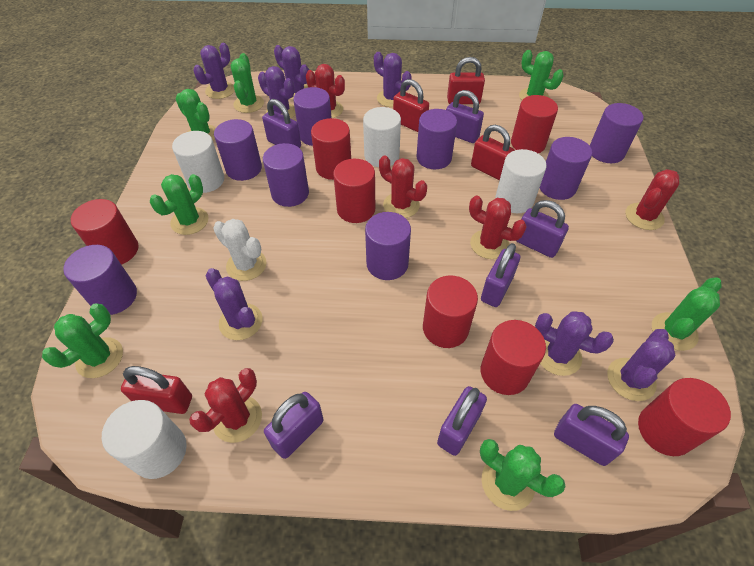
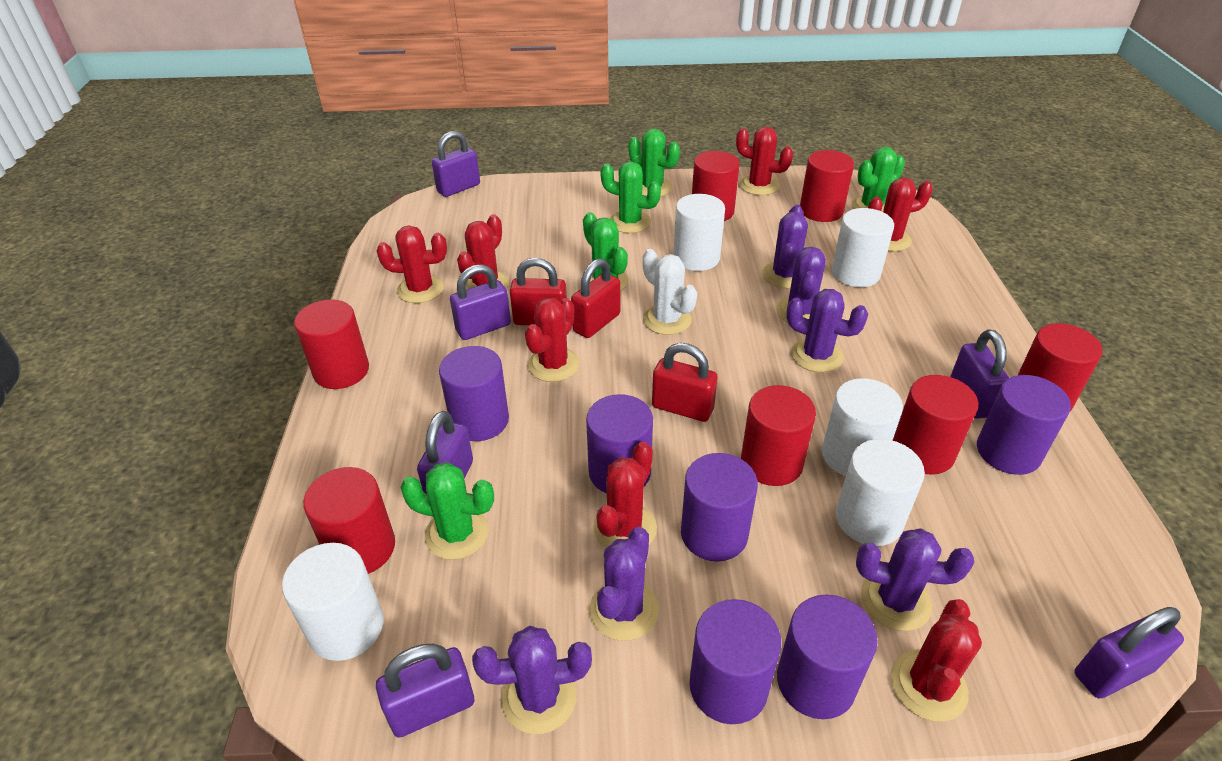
green cactus: [42,303,123,378] [150,174,209,235] [176,89,216,141] [231,53,264,113] [480,439,566,511] [519,50,564,100] [652,277,722,351] = 7 -> [400,462,494,560] [583,212,629,291] [600,161,661,233] [628,129,680,197] [851,147,905,212] = 5
purple cactus: [193,43,235,99] [205,268,263,340] [258,66,296,119] [274,45,309,100] [374,52,412,107] [535,311,614,376] [607,329,675,401] = 7 -> [472,626,592,734] [590,527,659,641] [762,205,808,289] [776,247,826,323] [786,289,868,373] [856,528,974,631] = 6
purple cylinder: [63,245,137,315] [214,119,262,181] [263,143,309,207] [293,87,332,146] [365,212,411,280] [416,109,457,169] [540,137,592,200] [590,103,643,163] = 8 -> [439,346,509,441] [586,394,653,494] [681,453,758,562] [689,599,781,724] [777,595,878,719] [977,375,1071,475] = 6
purple padlock: [262,99,301,148] [264,392,324,459] [437,386,487,456] [446,90,484,143] [481,243,520,307] [516,200,569,258] [554,404,629,466] = 7 -> [376,644,474,738] [417,411,473,494] [432,131,480,197] [450,264,511,340] [950,330,1009,419] [1074,607,1184,699] = 6
red cactus: [189,368,262,443] [306,64,345,118] [379,155,427,218] [469,196,527,259] [625,169,679,230] = 5 -> [377,226,447,303] [457,214,509,290] [525,298,580,382] [593,442,657,548] [736,127,793,195] [868,177,933,252] [891,599,982,722] = 7
red padlock: [121,366,192,414] [393,79,429,132] [447,57,485,104] [471,125,515,180] = 4 -> [510,258,567,325] [571,258,620,338] [652,343,718,422] = 3
white cylinder: [102,400,187,479] [172,131,224,193] [363,107,401,167] [496,149,547,213] = 4 -> [282,543,384,661] [673,194,725,271] [822,378,903,476] [831,208,894,287] [836,439,925,546] = 5

